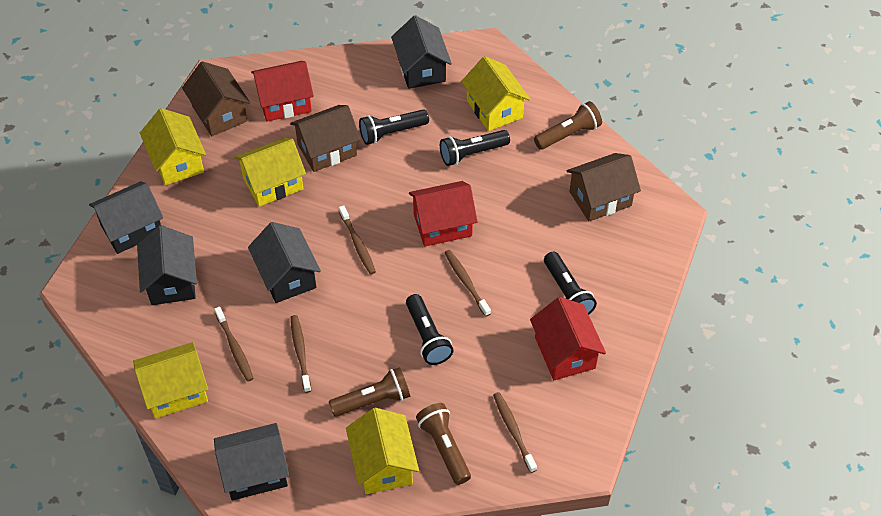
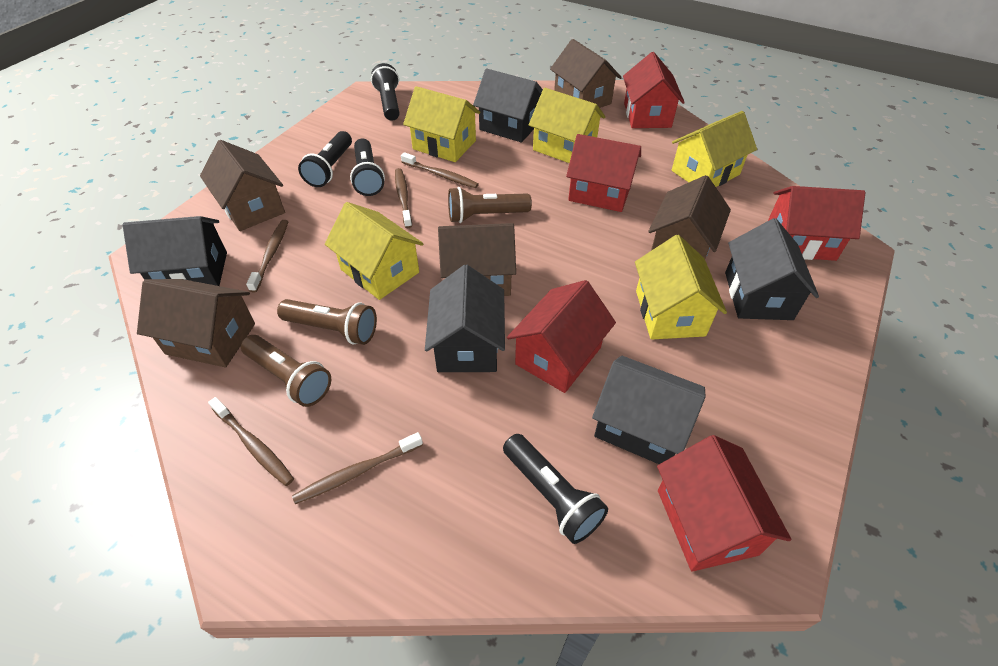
brown house: [182,61,250,136] [290,105,361,172] [567,153,641,221] = 3 -> [137,279,255,367] [200,140,285,231] [438,223,516,296] [550,39,622,108] [648,175,731,259] = 5
red house: [251,61,314,122] [409,181,478,247] [530,297,606,380] = 3 -> [507,280,616,393] [566,134,641,212] [623,52,685,128] [657,435,791,572] [768,186,865,261] = 5

